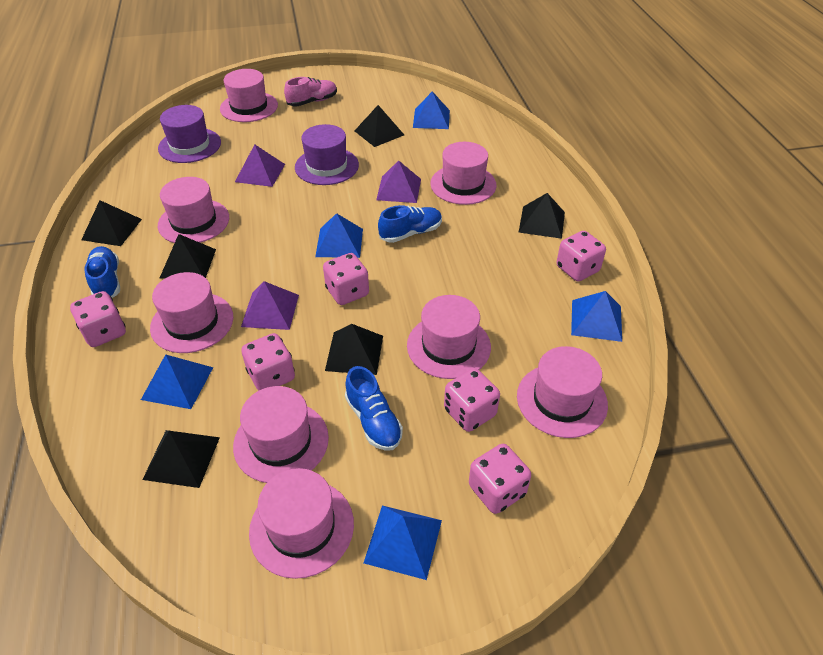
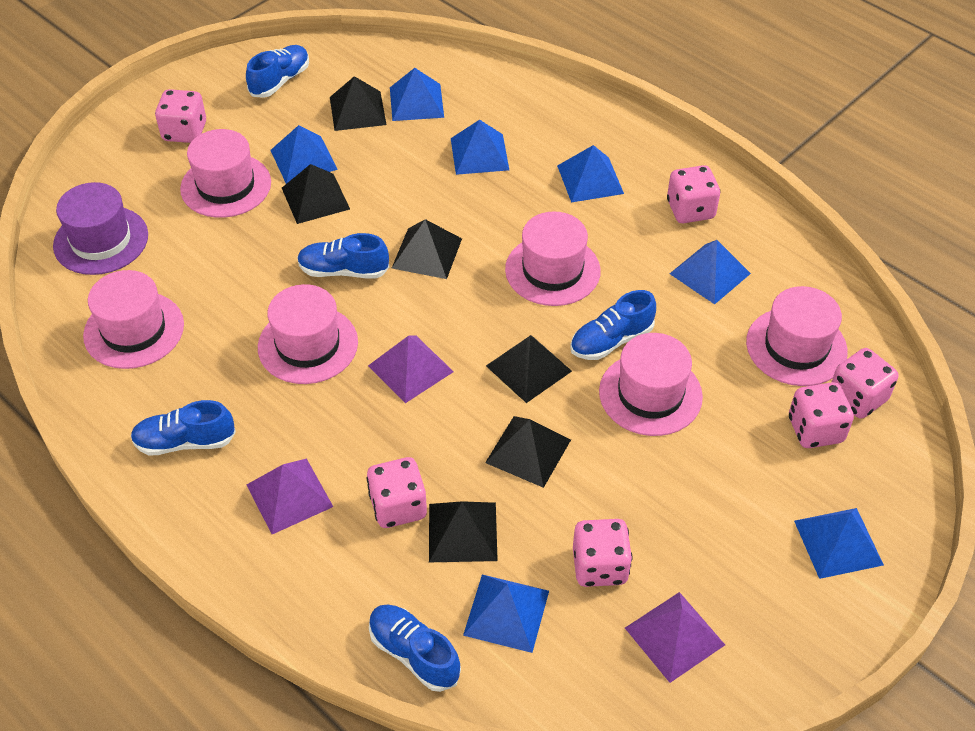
blue pyramid: [141,354,213,409] [315,213,363,258] [364,506,442,580] [413,91,450,129] [571,291,622,342] = 5 -> [270,125,338,184] [390,68,444,121] [451,120,509,175] [463,575,549,653] [557,145,624,203] [670,240,751,304] [794,508,884,579] = 7
blue shoe: [84,246,120,298] [345,366,403,451] [378,205,442,243] = 3 -> [131,400,236,456] [246,45,309,98] [297,233,389,279] [369,604,461,692] [570,290,656,360] = 5
pink hat: [150,272,233,353] [158,177,229,243] [220,69,278,122] [233,386,329,483] [249,468,354,579] [407,295,491,379] [430,142,496,205] [517,346,608,438] = 8 -> [83,270,184,369] [180,129,271,218] [258,284,358,384] [505,211,601,306] [599,333,703,436] [746,286,848,386] = 6
pink shoe: [284,77,337,106] = 1 -> none = 0
purple hat: [158,105,221,163] [295,124,359,185] = 2 -> [53,182,148,275] = 1

